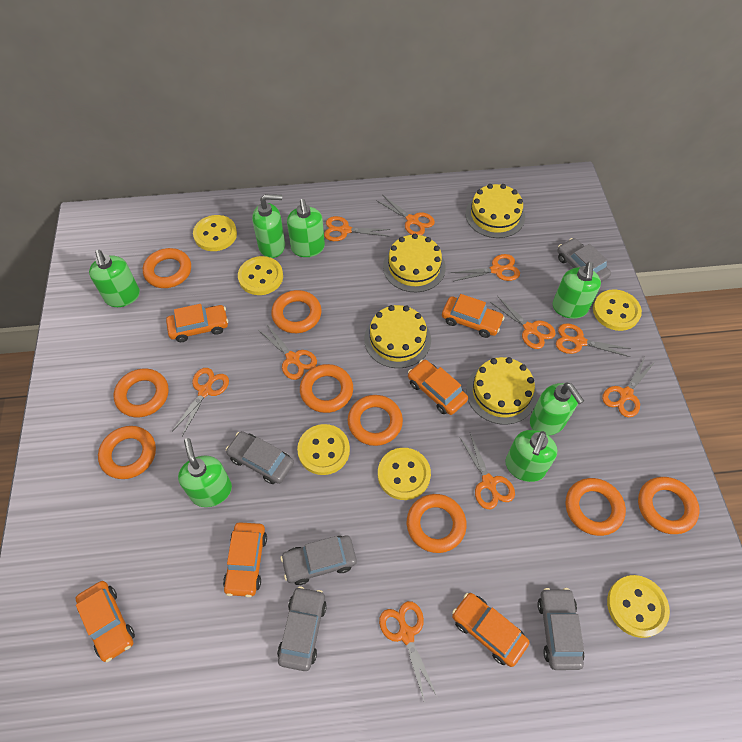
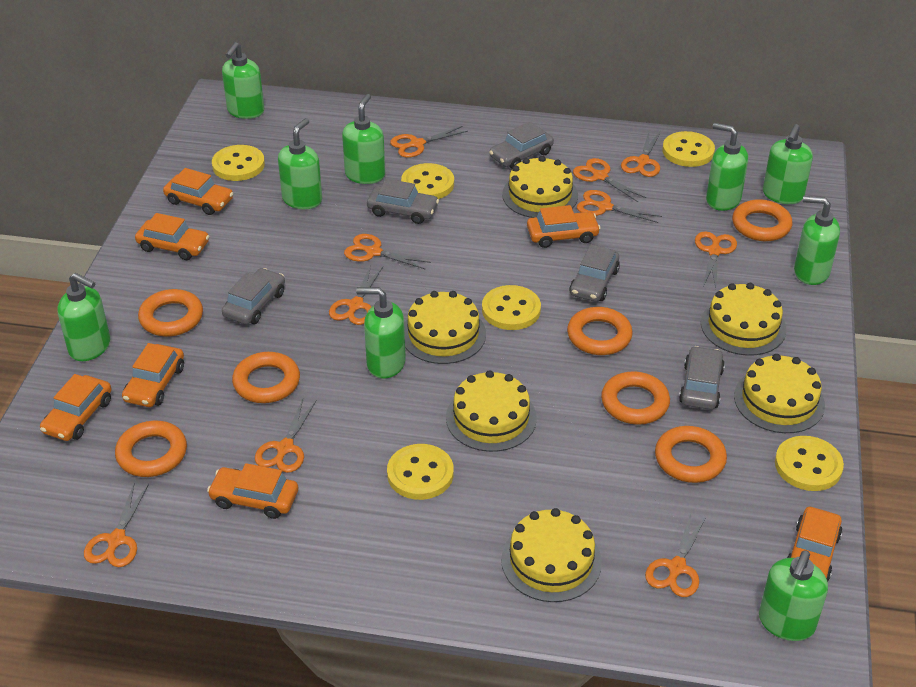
green soap dispenser: [89,250,140,307] [178,438,232,507] [252,194,285,258] [287,199,325,257] [505,430,557,482] [530,382,584,436] [553,262,601,319] = 7 -> [58,273,110,361] [222,42,264,119] [278,118,322,209] [342,94,385,184] [356,287,406,379] [706,123,748,211] [759,550,828,641] [763,124,813,204] [794,196,840,285] = 9
orange car: [76,581,135,662] [166,304,228,342] [223,522,267,597] [408,360,468,415] [442,294,505,338] [452,593,530,667] = 6 -> [40,374,112,441] [122,343,184,407] [135,213,210,260] [163,168,234,215] [207,463,298,519] [527,205,601,248] [787,507,843,582] = 7
orange ring: [98,426,156,479] [114,368,169,417] [143,248,191,288] [271,290,322,333] [300,364,353,413] [348,395,403,446] [407,494,467,553] [565,478,626,536] [638,477,699,534] = 9 -> [115,421,187,477] [138,289,203,337] [232,352,300,403] [567,307,633,355] [601,371,670,425] [655,426,727,483] [732,199,792,241] = 7
yellow cake: [364,305,431,368] [383,234,446,292] [465,184,525,238] [466,357,537,425] = 4 -> [404,291,486,364] [446,370,537,452] [501,508,602,602] [502,156,578,218] [701,283,786,356] [734,354,825,433] = 6

